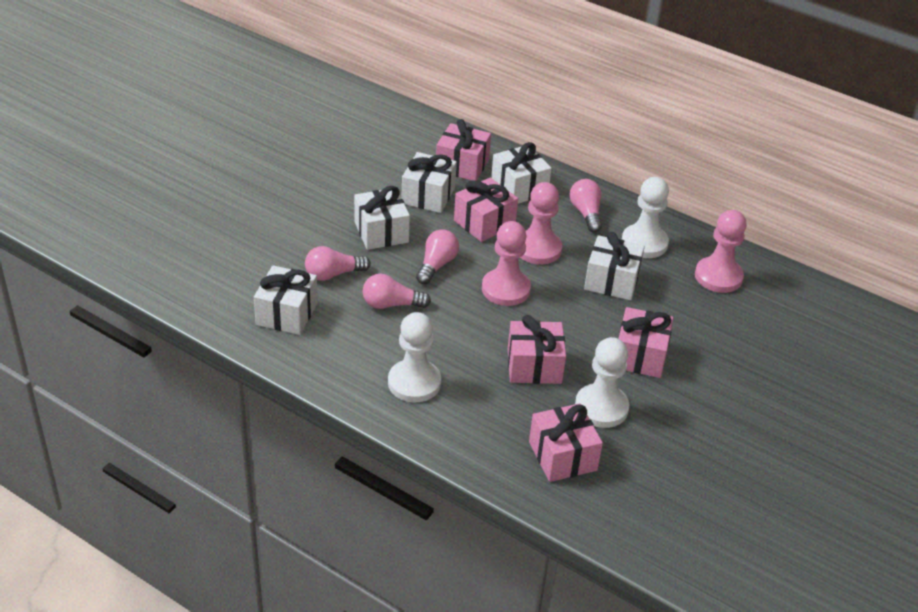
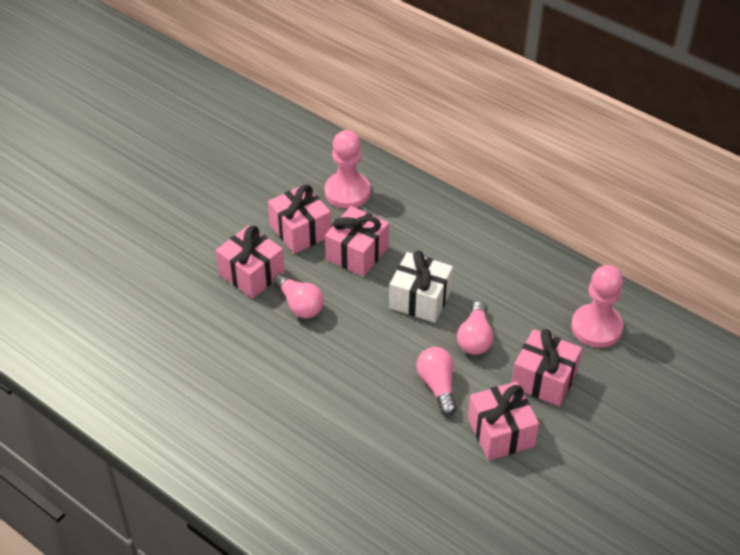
pink light bulb: [305,246,371,281] [363,274,431,309] [416,229,459,284] [569,179,602,232] = 4 -> [273,273,324,318] [417,347,457,416] [457,301,494,355] = 3
pink pawn: [482,221,531,306] [520,182,562,265] [695,210,747,293] = 3 -> [325,130,371,209] [571,265,624,348] = 2
white gift: [254,265,318,335] [354,186,410,250] [401,152,457,213] [491,142,552,204] [584,232,645,300] = 5 -> [389,251,453,323] = 1
white pawn: [388,312,441,402] [575,337,629,428] [622,177,669,258] = 3 -> none = 0

